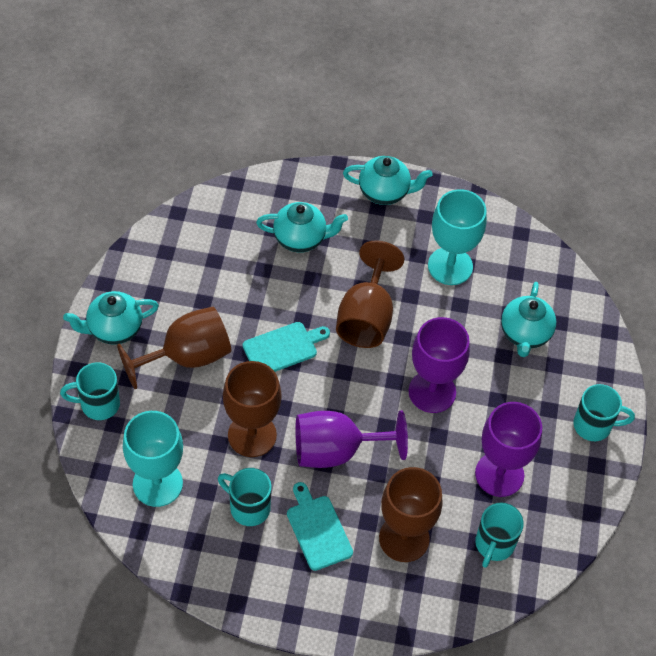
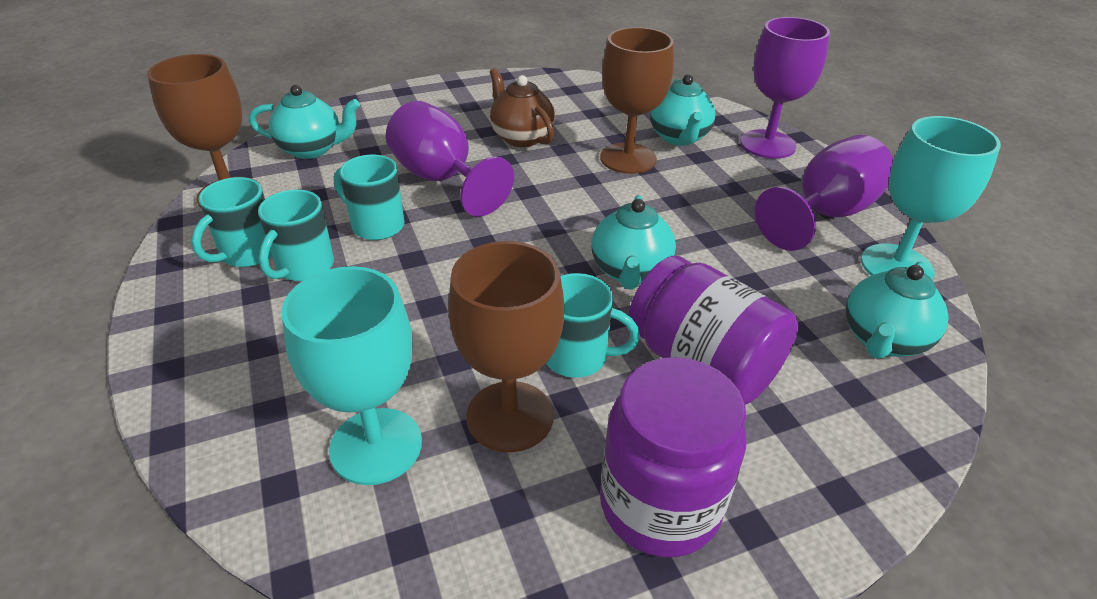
brown goblet: [117,307,231,389] [223,361,282,457] [336,240,404,348] [379,467,443,562] = 4 -> [147,54,262,209] [448,241,564,452] [600,27,674,174] = 3
brown teapot: none = 0 -> [490,68,555,147] = 1
purple jar: none = 0 -> [600,357,746,557] [628,256,798,405] = 2
turquoise cutting board: [243,322,330,372] [287,482,353,571] = 2 -> none = 0

